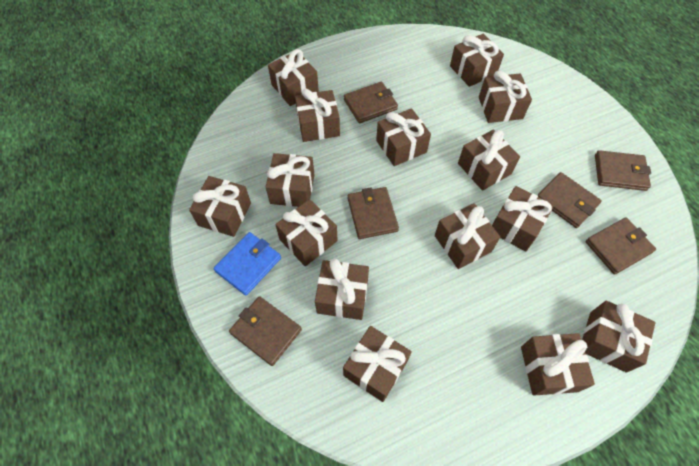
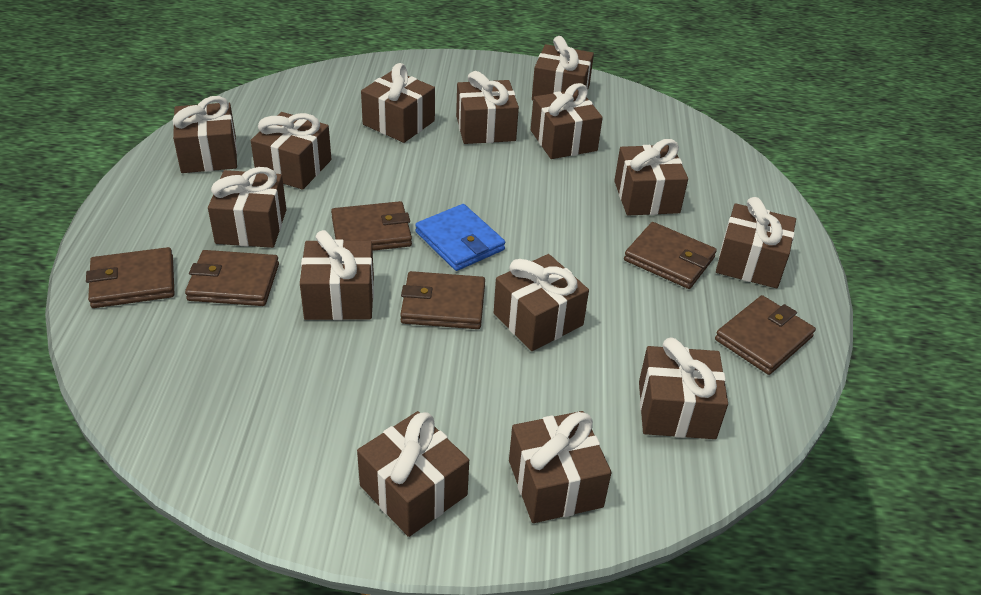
brown gift: [189,176,251,237] [266,153,314,207] [268,49,319,106] [275,199,338,266] [295,88,340,142] [315,259,369,320] [343,326,412,402] [376,108,431,166] [435,203,500,269] [450,34,504,87] [458,129,520,191] [479,70,532,123] [492,186,554,252] [521,333,595,396] [582,301,655,373] = 15 -> [173,96,237,173] [208,167,286,248] [251,112,331,190] [300,230,374,320] [357,411,469,537] [361,63,435,143] [456,71,519,144] [494,254,589,351] [509,411,612,523] [531,83,603,159] [532,36,594,100] [614,139,688,216] [639,338,728,439] [716,197,796,288] = 14

